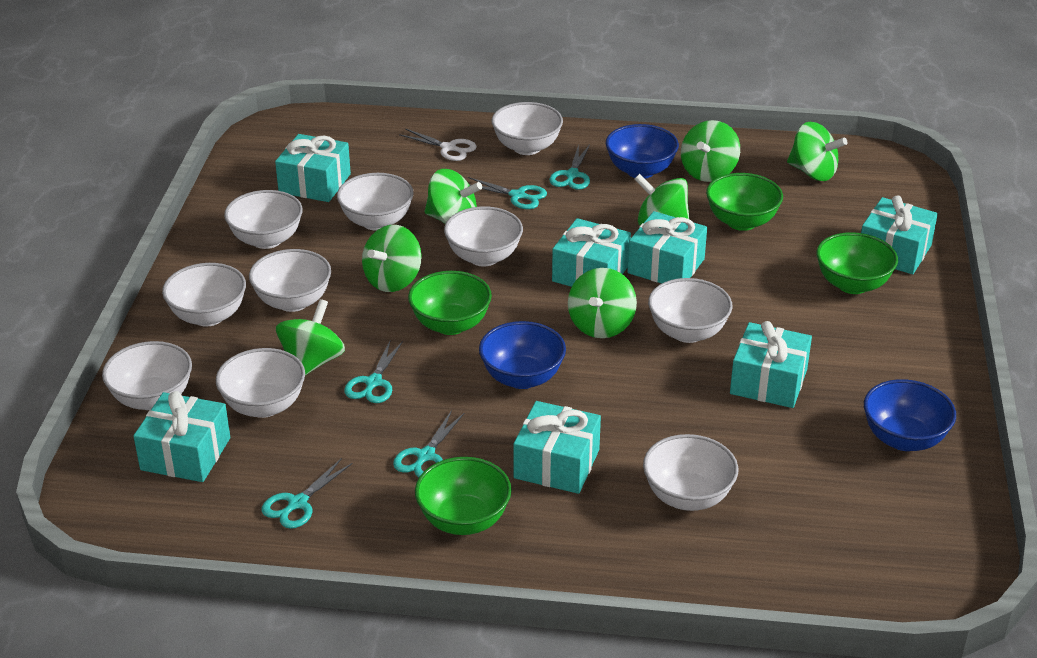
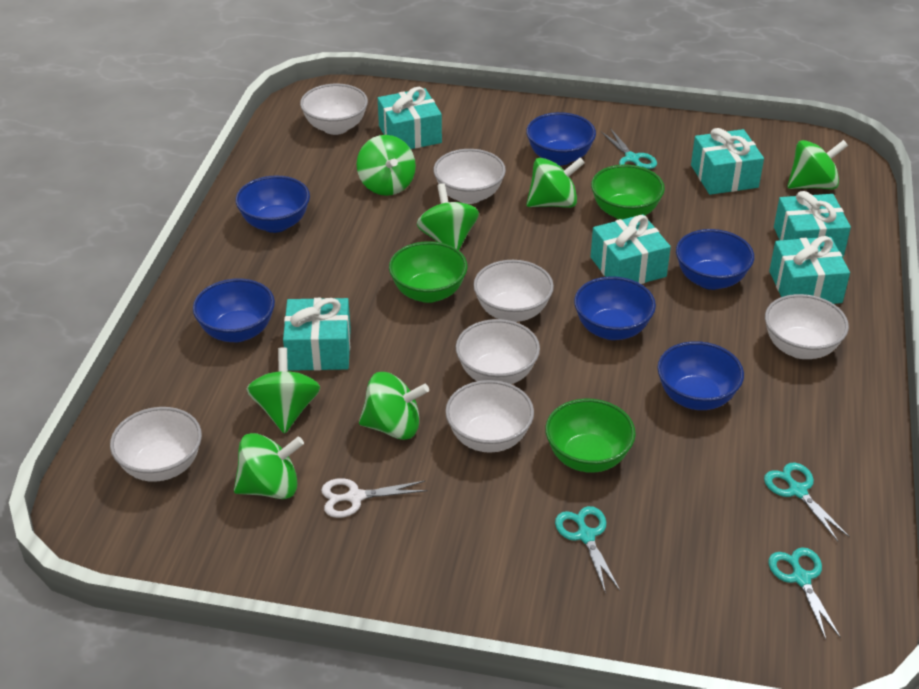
blue bowl: [479,321,566,389] [606,124,679,179] [864,379,956,451] = 3 -> [193,278,275,342] [236,176,310,233] [526,112,596,165] [574,276,656,340] [657,341,744,410] [676,229,754,290] = 6
green bowl: [408,271,492,335] [415,457,512,535] [706,173,783,231] [816,232,898,294] = 4 -> [389,241,468,303] [545,399,636,473] [591,164,665,220] = 3
turquoise gift: [134,391,230,482] [275,134,351,202] [514,401,601,494] [552,218,631,287] [627,211,707,284] [730,321,812,408] [861,196,938,274] = 7 -> [283,298,351,371] [378,87,442,149] [591,214,671,284] [691,128,764,195] [769,236,850,304] [774,191,851,257] = 6
turquoise scissors: [262,458,353,529] [344,339,403,403] [393,410,464,477] [468,177,547,209] [549,145,590,190] = 5 -> [555,506,620,594] [601,128,657,169] [764,463,850,541] [769,547,841,639] = 4
white bowl: [102,341,192,410] [162,263,246,326] [216,348,305,418] [224,190,303,249] [249,249,331,312] [337,173,414,230] [444,206,523,266] [492,102,563,155] [643,434,739,511] [648,278,732,343] = 10 -> [110,407,202,482] [300,83,368,135] [433,149,506,204] [445,380,534,453] [456,319,540,384] [473,260,554,322] [765,294,849,359] = 7

